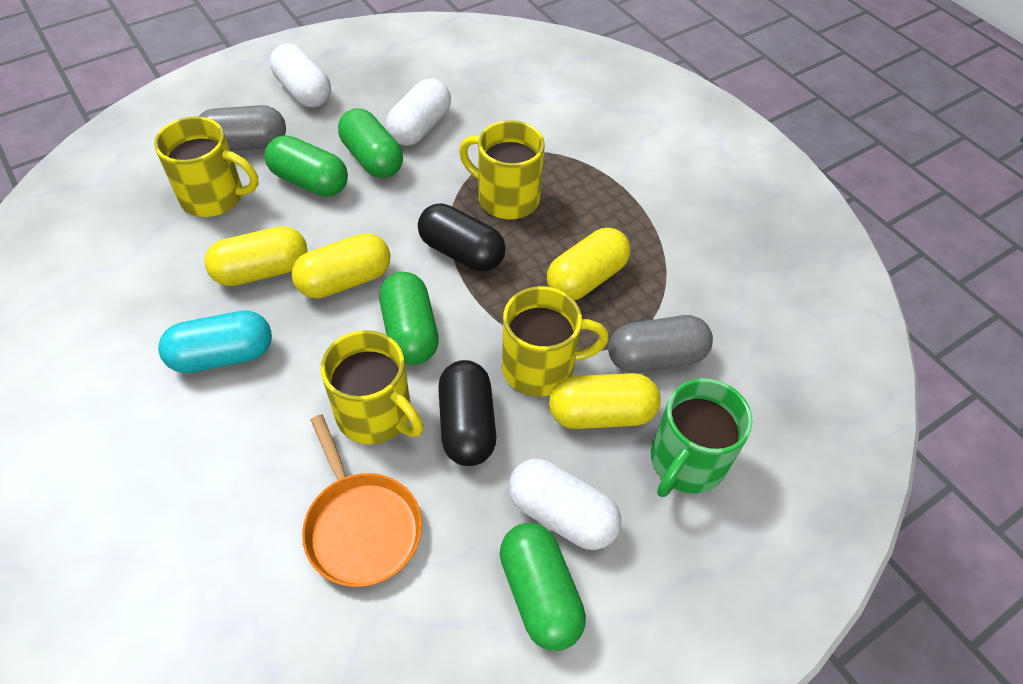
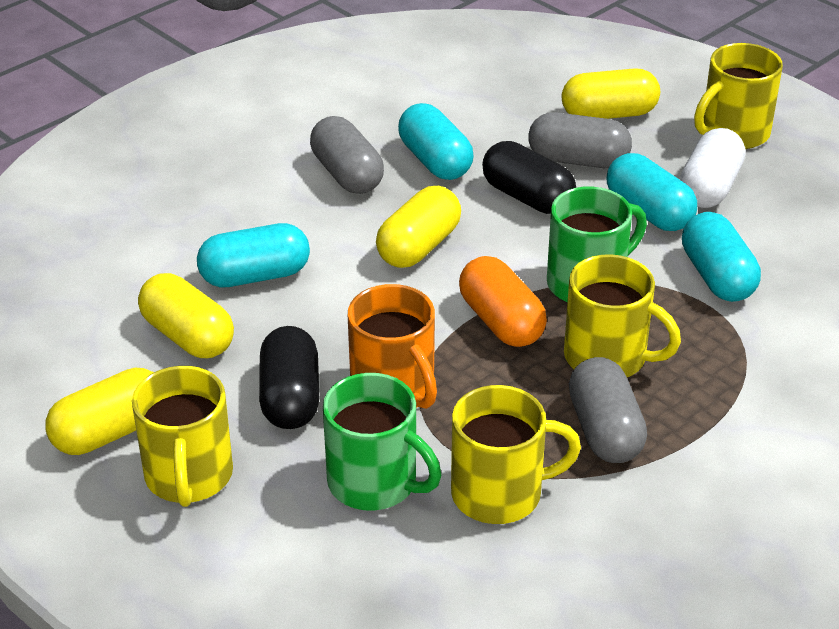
green capsule: [265,135,348,197] [338,108,403,178] [379,272,439,365] [500,523,586,651] = 4 -> none = 0
green mug: [651,378,753,497] = 1 -> [323,373,441,511] [547,186,647,302] = 2
grey capsule: [199,105,286,151] [608,315,713,373] = 2 -> [310,116,384,194] [528,112,632,168] [569,357,647,463] = 3
orange capsule: none = 0 -> [459,256,547,347] = 1
orange mug: none = 0 -> [348,284,437,409] = 1
orange pan: [302,415,422,587] = 1 -> none = 0
turquoise capsule: [158,311,272,373] = 1 -> [197,223,310,287] [398,103,474,180] [607,153,697,231] [682,212,761,302] = 4
white capsule: [270,44,331,107] [386,78,451,146] [508,459,621,550] = 3 -> [680,128,745,208] = 1

